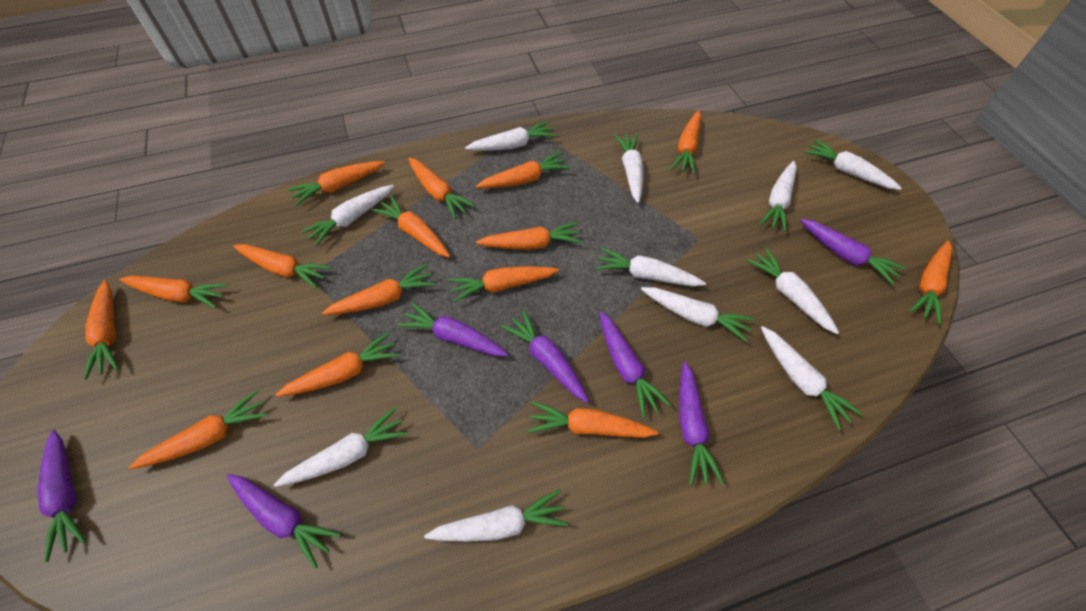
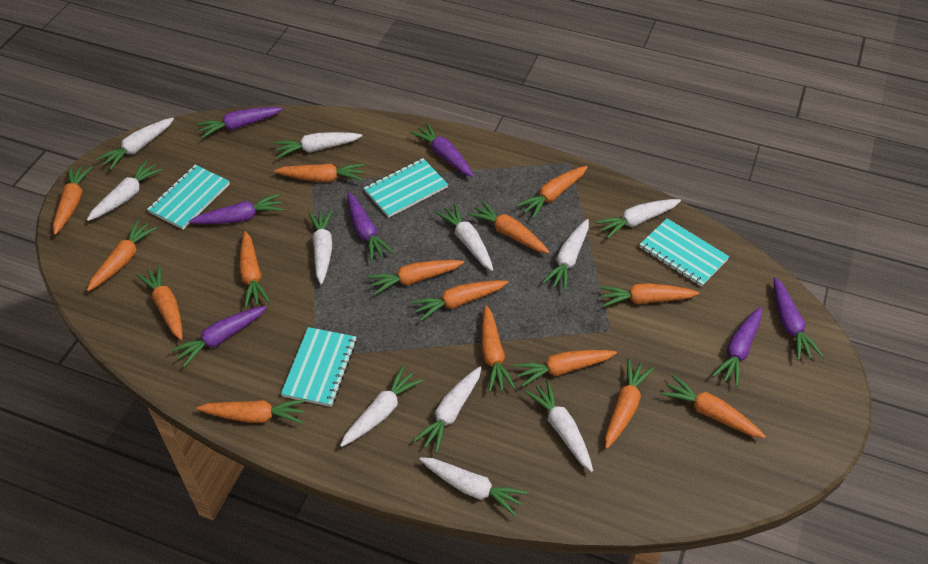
turquoise notebook: none = 0 -> [147,165,230,230] [281,327,357,407] [364,158,448,218] [639,218,729,287] = 4

